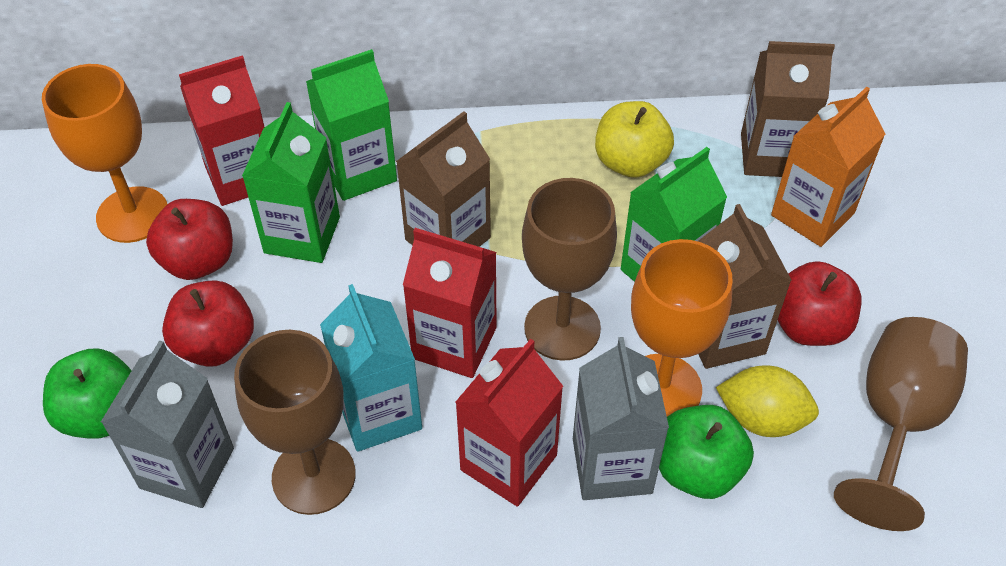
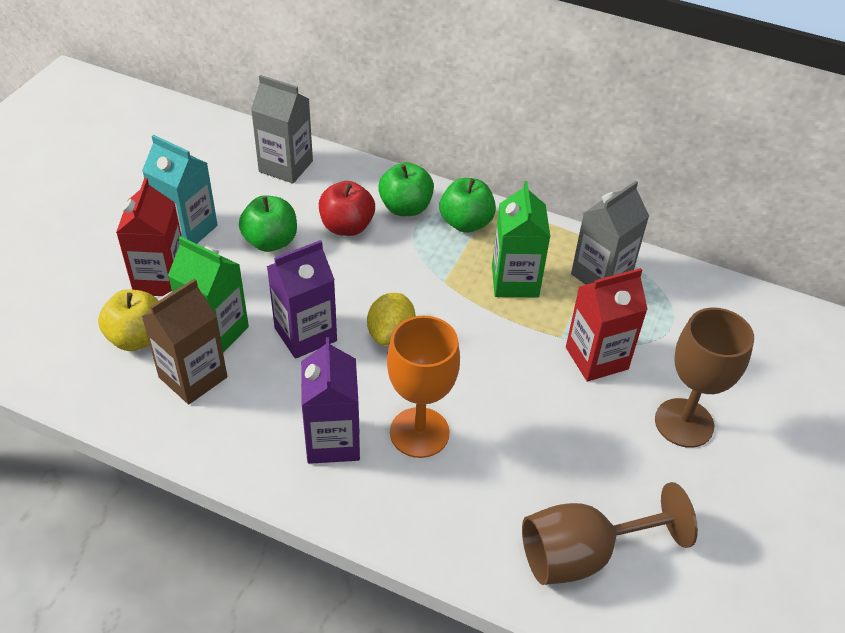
brown carton: [396,111,491,247] [698,204,792,369] [741,41,835,177] = 3 -> [142,278,227,404] = 1
brown goblet: [234,330,356,515] [522,178,617,361] [834,317,968,531] = 3 -> [522,482,698,585] [655,308,754,448] = 2
green apple: [43,348,132,439] [659,405,754,499] = 2 -> [239,195,297,252] [378,162,434,216] [440,178,496,232] = 3
green carton: [242,102,340,263] [306,49,397,201] [621,147,727,282] = 3 -> [168,236,249,353] [492,181,550,297] = 2
orange carton: [771,87,886,247] = 1 -> none = 0
orange goblet: [42,64,167,243] [631,239,733,417] = 2 -> [387,316,460,458] = 1
purple carton: none = 0 -> [267,240,337,359] [301,337,360,464] = 2
red apple: [146,199,233,280] [162,280,254,367] [778,261,862,346] = 3 -> [319,181,375,236] = 1
red carton: [179,55,265,206] [403,228,497,378] [455,339,563,507] = 3 -> [116,178,182,296] [566,268,648,382] = 2

